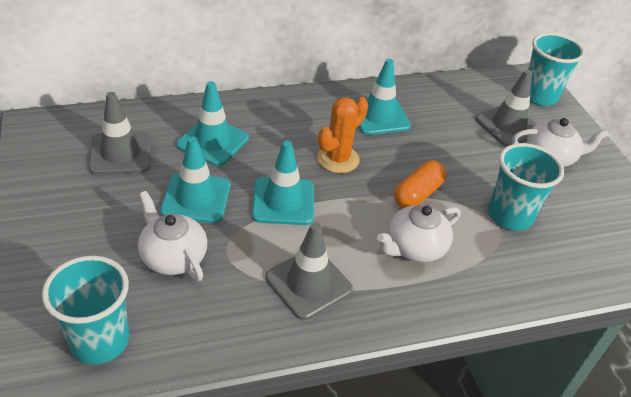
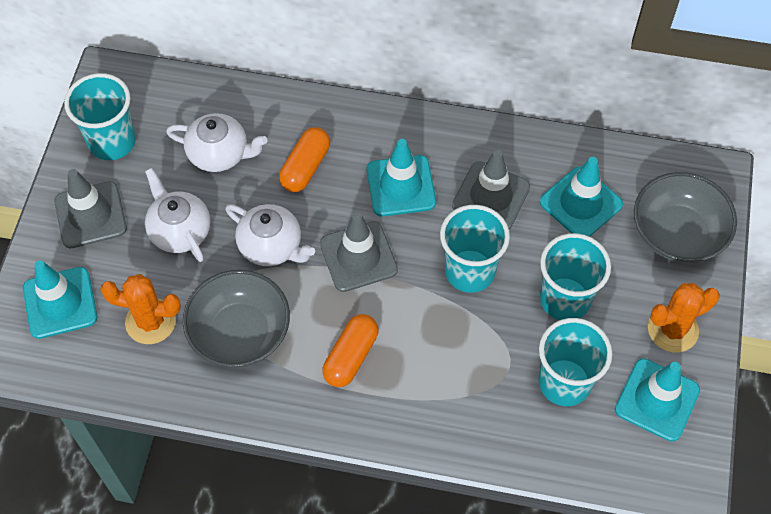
grey bowl: none = 0 -> [183,270,290,368] [634,172,737,263] = 2
orange cactus: [317,97,368,173] = 1 -> [100,274,181,344] [648,283,720,352] = 2
orange capsule: [394,160,446,208] = 1 -> [279,127,330,192] [322,314,378,387] = 2
turquoise cup: [42,256,129,364] [488,143,564,231] [528,33,585,106] = 3 -> [64,73,136,160] [440,205,510,293] [539,318,612,406] [540,233,611,320] = 4

